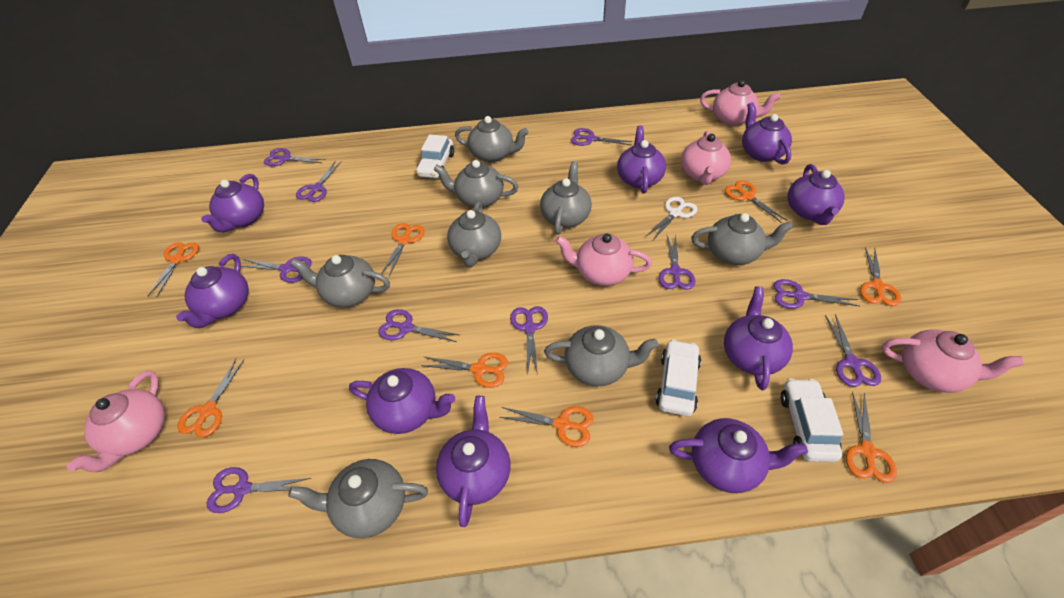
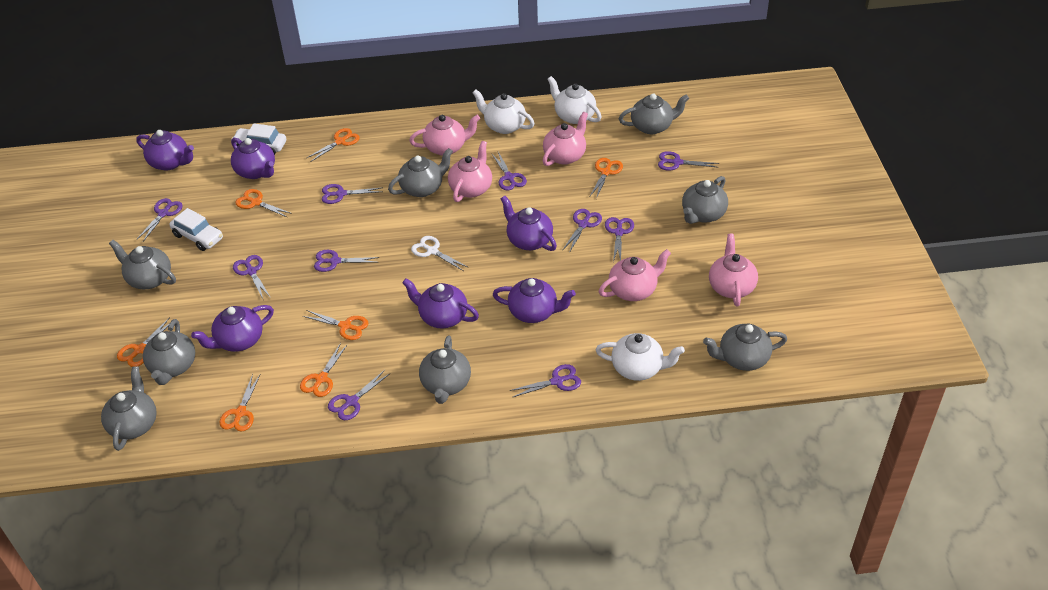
orange scissors: [148,242,199,297] [177,359,245,437] [381,223,424,276] [421,353,508,388] [499,406,593,447] [725,180,788,223] [846,392,897,483] [860,247,901,306] = 8 -> [117,317,170,367] [219,374,260,432] [235,189,292,217] [300,343,348,397] [303,310,369,340] [307,128,360,162] [590,158,623,199] = 7
purple teapot: [176,254,249,328] [201,174,264,232] [349,368,455,434] [436,396,510,527] [617,125,666,194] [669,418,808,493] [724,286,793,390] [742,102,792,165] [787,164,845,225] = 9 -> [136,130,194,170] [191,305,274,352] [231,138,275,179] [402,278,479,329] [493,278,576,323] [501,196,557,251] = 6
white car: [416,134,454,178] [656,339,701,416] [781,378,844,462] = 3 -> [169,208,223,251] [231,123,286,155] = 2
white teapot: none = 0 -> [473,90,535,134] [547,76,602,124] [596,333,685,381] = 3

